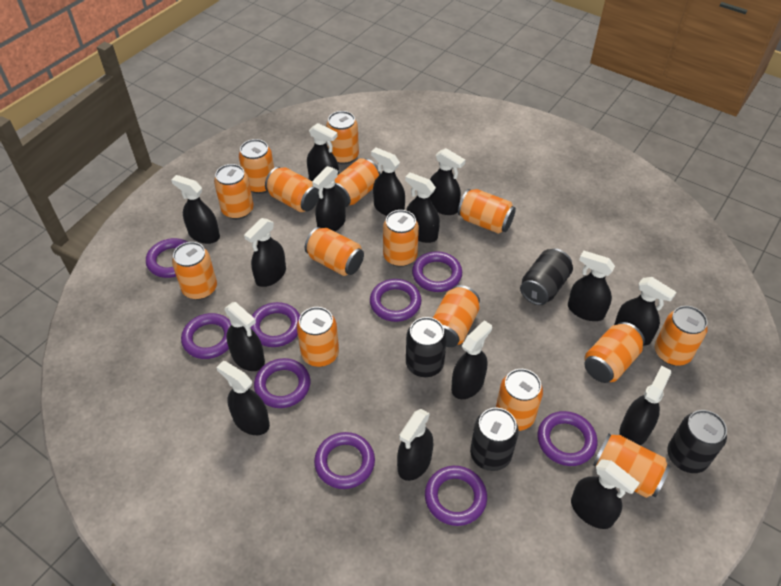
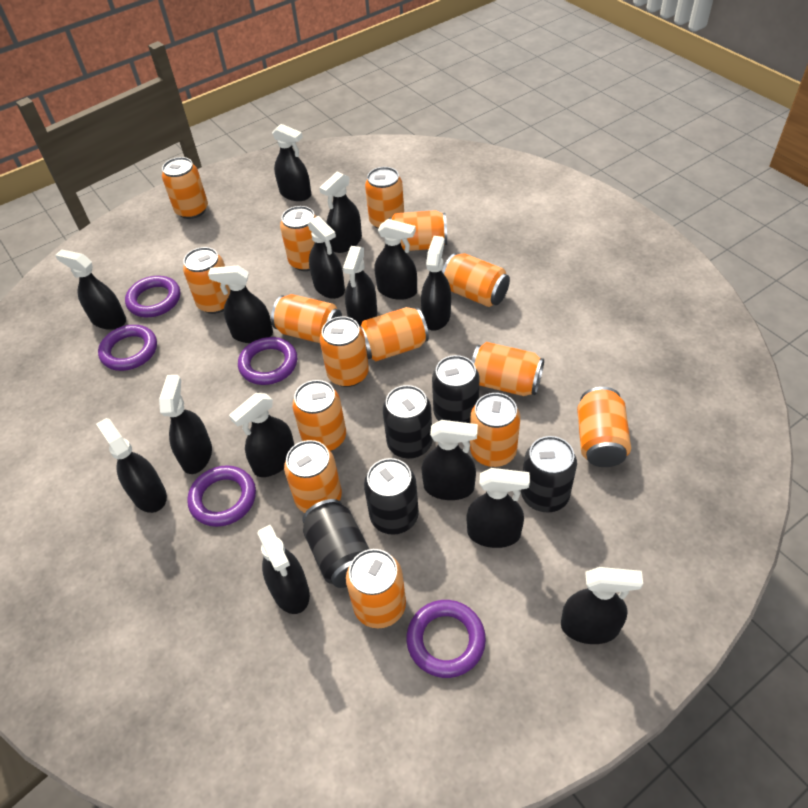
black can: [406,317,447,377] [470,408,519,471] [520,249,573,305] [667,410,727,473] = 4 -> [302,499,369,588] [364,458,419,535] [383,385,433,459] [432,355,480,423] [521,436,577,512] = 5
purple ring: [146,238,188,278] [181,313,231,359] [250,302,300,347] [254,358,310,408] [314,432,375,489] [370,279,421,322] [412,251,462,292] [425,466,487,526] [537,411,597,466] = 9 -> [98,325,157,371] [125,276,180,317] [187,465,256,527] [238,337,297,385] [406,600,486,678] = 5

